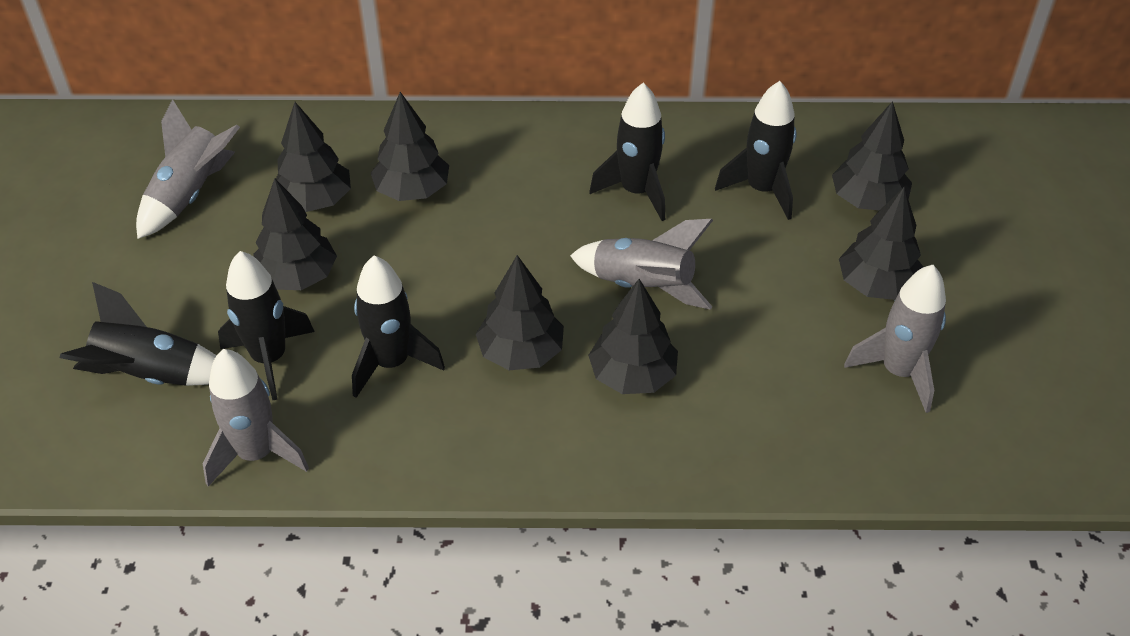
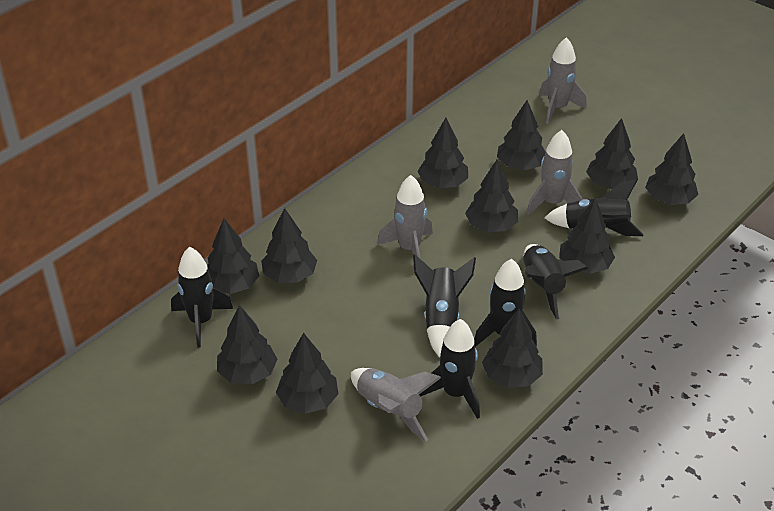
black rocket: [60,282,217,386] [218,251,315,400] [352,255,445,398] [589,83,665,221] [715,81,796,220] = 5 -> [171,247,233,348] [413,254,476,358] [419,319,480,419] [474,258,537,347] [523,244,588,319] [545,179,644,236] = 6
black tree: [253,178,337,290] [276,102,351,212] [371,92,449,201] [476,255,564,370] [588,279,678,394] [832,101,912,211] [839,187,923,300] = 7 -> [207,218,259,294] [217,305,278,384] [261,208,317,283] [276,333,338,414] [417,118,468,188] [465,160,518,232] [482,309,543,388] [497,100,545,170] [559,198,615,274] [586,118,638,189] [645,133,698,205] = 11

